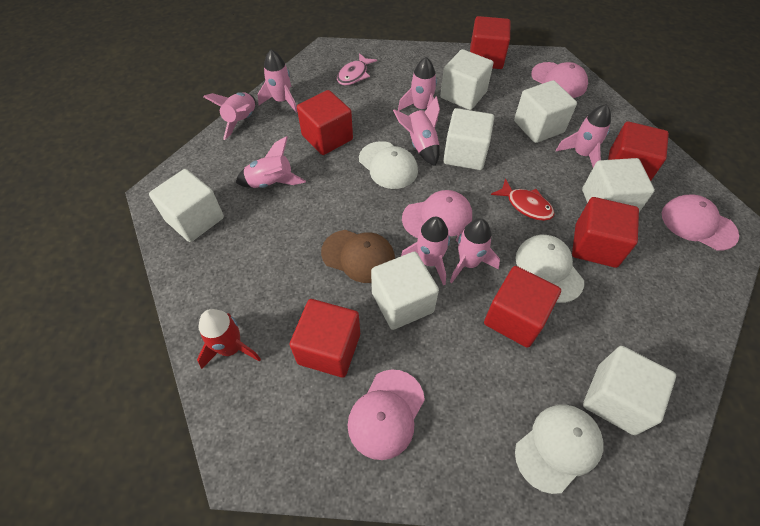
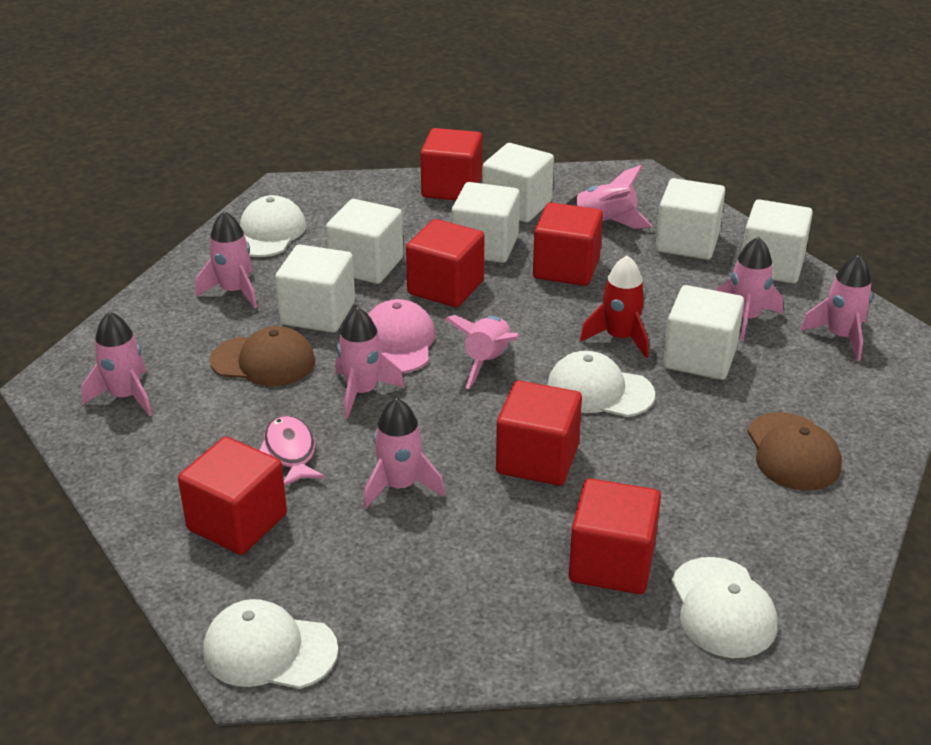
brown cap: [321,230,395,283] = 1 -> [210,326,316,386] [747,412,842,490] = 2
pink cap: [348,370,425,460] [402,190,472,238] [531,62,588,98] [662,195,739,250] = 4 -> [368,299,435,373] = 1
red fish: [491,179,555,221] = 1 -> none = 0
white cap: [359,141,418,189] [515,405,603,494] [516,235,584,303] = 3 -> [203,599,338,689] [240,195,306,257] [547,351,655,417] [671,557,777,658] = 4

